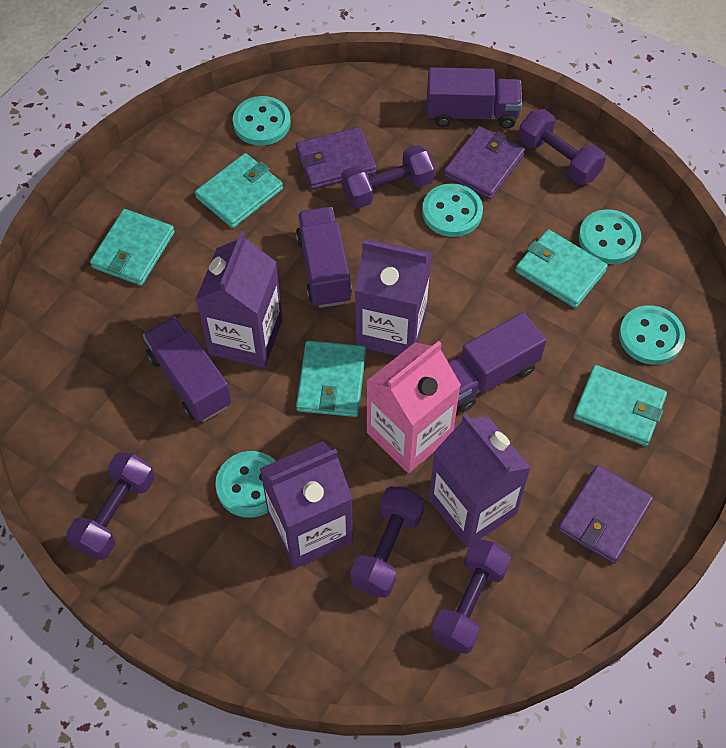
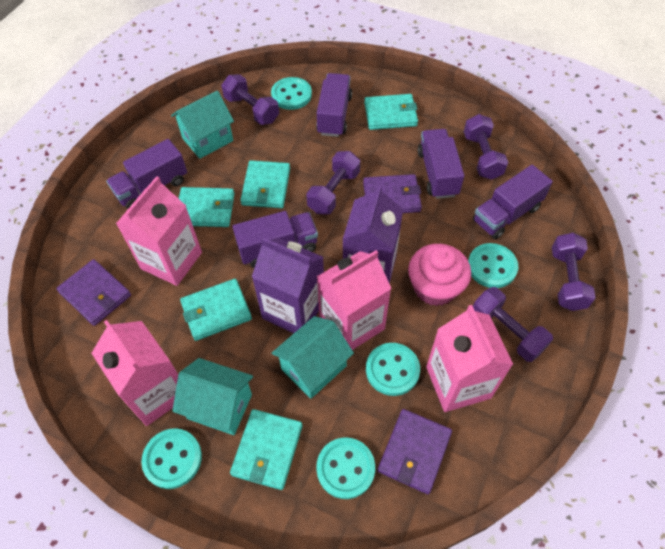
pink carton: [367,341,461,473] = 1 -> [91,320,178,426] [116,176,202,286] [317,250,392,350] [426,305,513,412] = 4
pink cupcake: none = 0 -> [408,244,471,306] = 1
purple carton: [196,231,283,368] [260,441,353,569] [355,240,432,356] [429,414,531,548] = 4 -> [252,237,324,333] [343,184,403,284] = 2
purple truck: [143,317,231,422] [296,207,352,308] [427,67,522,128] [448,312,546,412] = 4 -> [106,139,187,209] [233,211,318,268] [316,73,352,137] [418,129,464,199] [473,165,553,239] = 5
turquoise house: none = 0 -> [171,91,234,159] [172,358,253,435] [272,316,354,399] = 3

